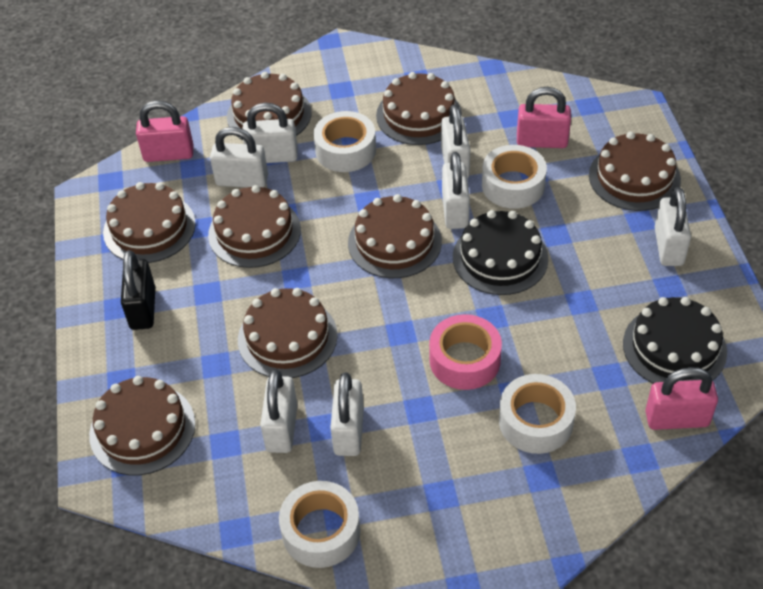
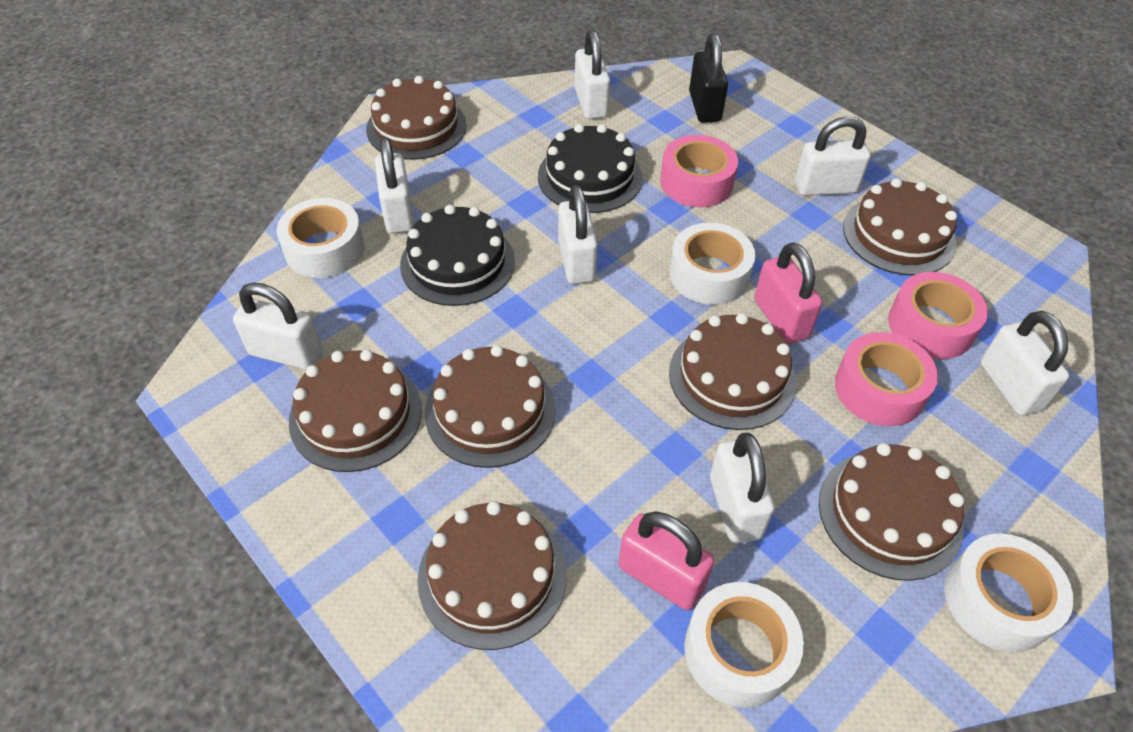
brown cake: [89,376,195,475] [103,182,196,263] [208,185,301,268] [227,72,312,140] [238,288,338,378] [348,194,442,278] [376,72,462,145] [589,132,681,211] = 8 -> [289,349,422,472] [366,76,467,160] [417,501,567,650] [425,345,556,468] [669,313,796,430] [819,443,964,581] [843,178,957,276] = 7
pink padlock: [136,100,194,162] [517,87,571,148] [645,367,718,430] = 3 -> [618,511,714,610] [754,242,822,344] = 2
pink tape: [429,314,502,390] = 1 -> [660,135,738,207] [835,332,938,426] [888,272,988,359] = 3

